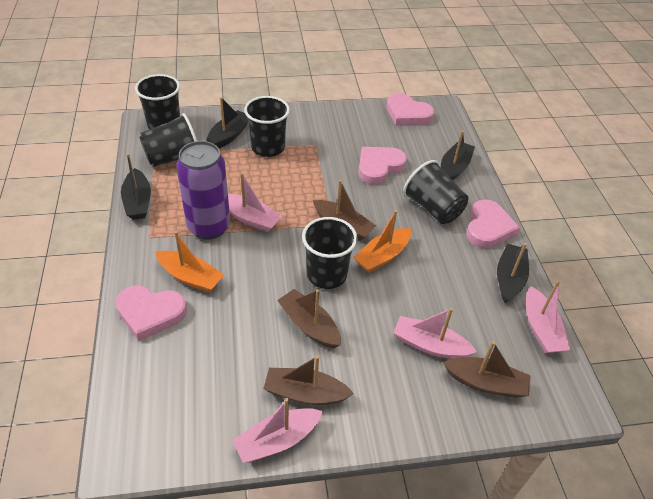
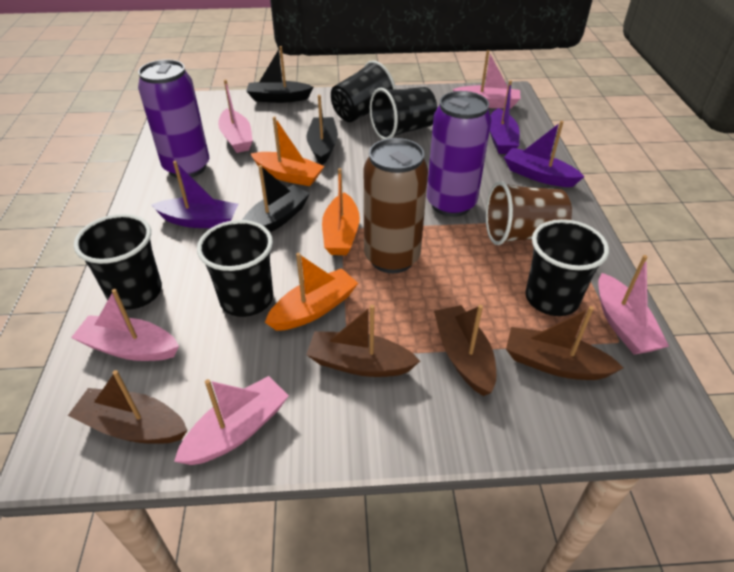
black boat: [121,153,151,220] [207,97,248,148] [441,130,475,180] [497,243,529,303] = 4 -> [242,165,310,232] [246,46,314,103] [306,95,338,165] = 3
brown can: none = 0 -> [364,138,428,273] = 1
brown cup: none = 0 -> [486,181,572,245] = 1
orange boat: [155,231,224,293] [354,210,411,273] = 2 -> [250,116,324,186] [265,253,358,331] [322,168,360,255] = 3
pink boat: [228,173,283,232] [232,398,323,463] [393,308,477,359] [526,281,570,353] = 4 -> [71,289,179,361] [174,376,289,465] [218,80,253,153] [453,50,521,108] [598,255,669,355] = 5
pink heart: [115,285,187,341] [358,147,407,185] [387,93,434,126] [466,200,520,248] = 4 -> none = 0
purple boat: none = 0 -> [151,161,238,228] [490,80,520,154] [504,121,584,187] = 3
purple can: [176,141,230,240] = 1 -> [138,60,209,178] [427,91,491,217] = 2

